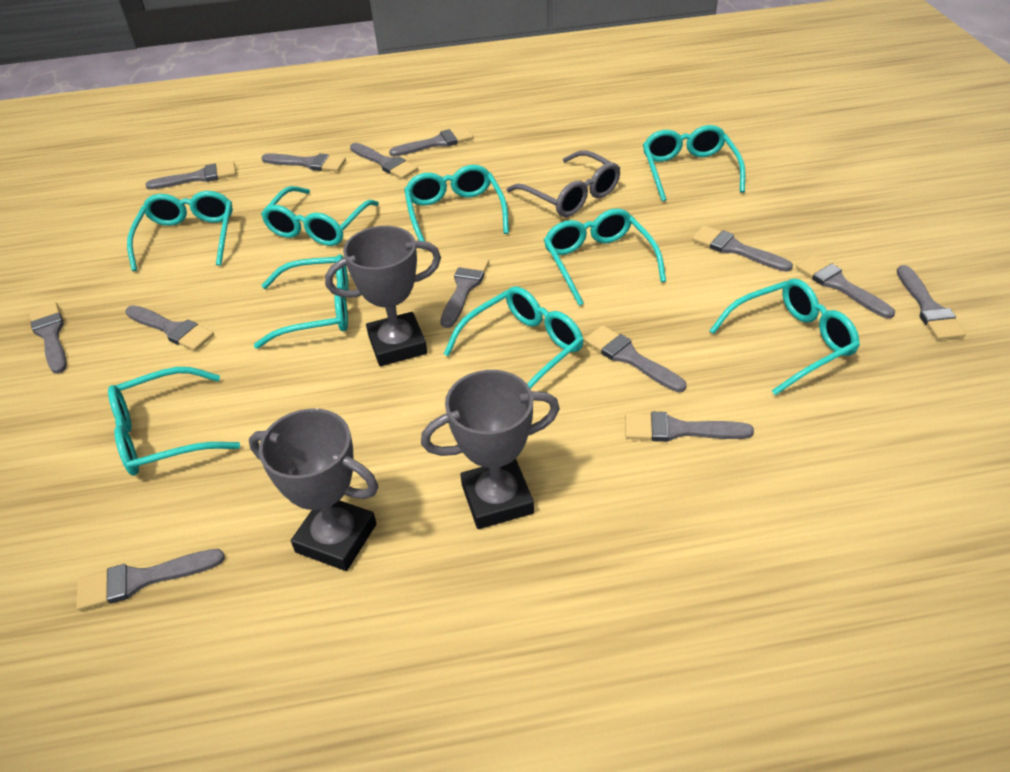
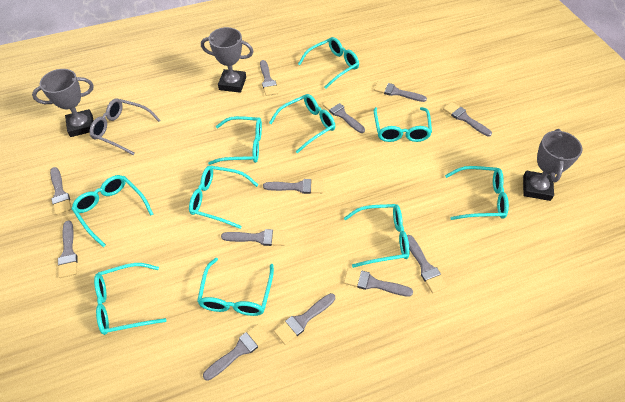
grey brush: [29,302,67,374] [76,549,225,611] [125,305,214,351] [146,162,236,190] [261,153,346,172] [350,143,418,179] [389,127,474,157] [440,256,489,328] [584,325,686,392] [625,412,754,442] [692,225,793,272] [796,255,895,318] [897,265,966,340] = 13 -> [50,167,72,215] [58,221,77,278] [203,324,269,381] [221,229,286,246] [260,60,279,96] [263,179,324,194] [274,293,335,345] [322,98,365,133] [344,268,413,297] [374,81,427,102] [407,235,447,293] [443,102,492,137] = 12
turquoise glasses: [108,367,240,476] [127,191,233,271] [254,254,349,349] [261,186,379,246] [404,165,509,250] [444,286,584,389] [544,208,666,306] [643,125,745,202] [709,279,860,395] = 9 -> [71,175,153,248] [94,263,166,335] [189,166,258,229] [197,258,274,316] [208,116,262,165] [269,94,335,153] [298,37,359,89] [344,204,410,268] [374,107,432,142] [445,166,509,220] = 10

